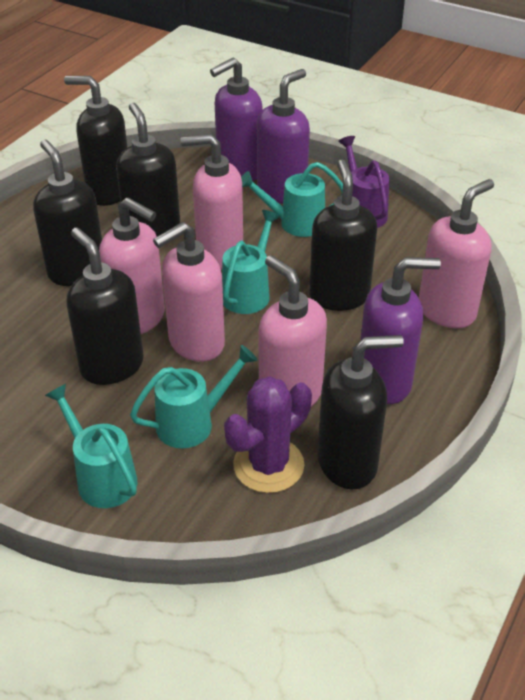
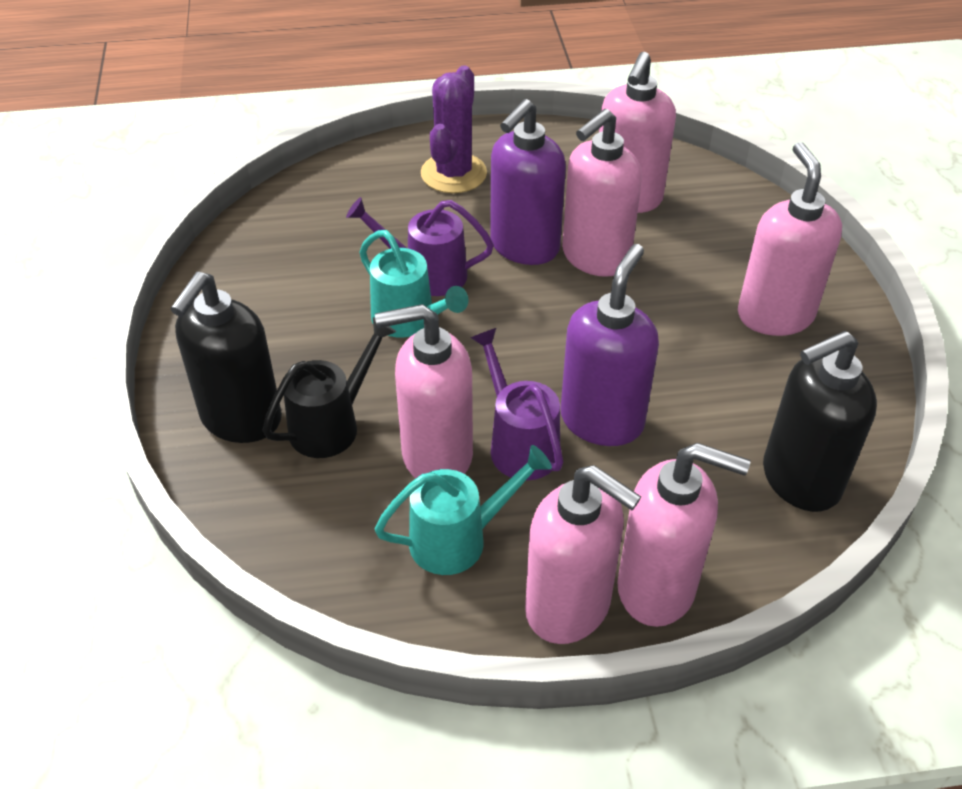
black soap dispenser: [33,140,102,286] [64,76,128,206] [66,228,144,385] [116,103,180,237] [309,160,377,311] [318,335,404,489] = 6 -> [170,272,282,443] [763,331,877,512] = 2
black watering can: none = 0 -> [263,317,396,458] = 1
pink soap dispenser: [99,198,165,334] [153,222,225,362] [181,134,243,270] [259,255,327,407] [419,179,494,329] = 5 -> [375,304,473,479] [525,465,641,644] [562,109,642,277] [599,52,676,213] [617,443,750,627] [738,142,842,336] = 6
purple soap dispenser: [210,58,263,181] [257,69,310,204] [360,257,441,404] = 3 -> [490,99,566,265] [561,244,659,446] = 2
purple watering can: [338,136,390,228] = 1 -> [346,197,494,296] [470,328,563,480] = 2
turquoise watering can: [45,384,138,508] [130,345,257,448] [222,210,280,314] [241,162,343,237] = 4 -> [359,230,469,337] [375,445,552,575] = 2

